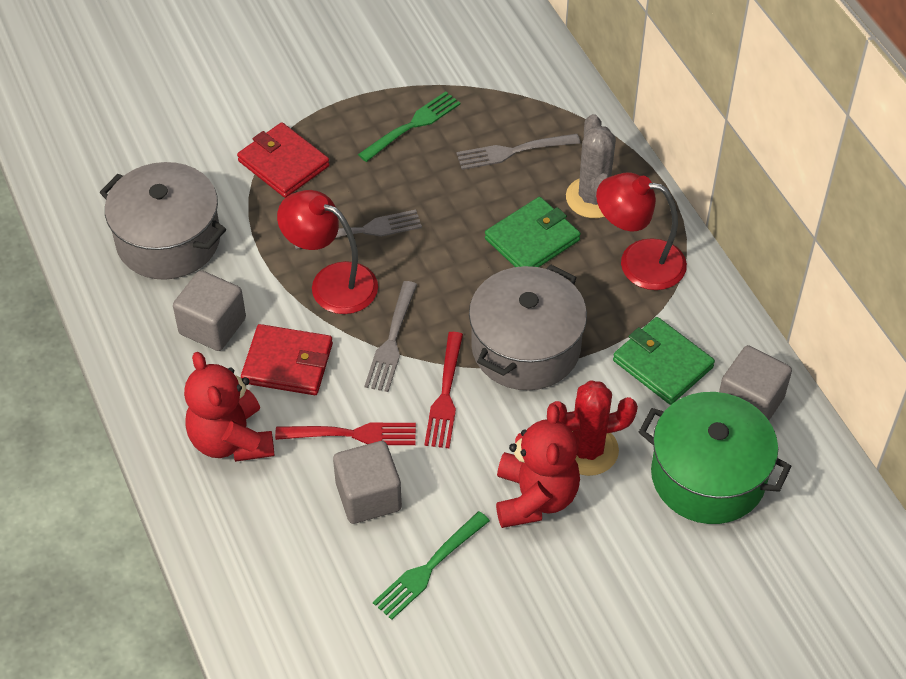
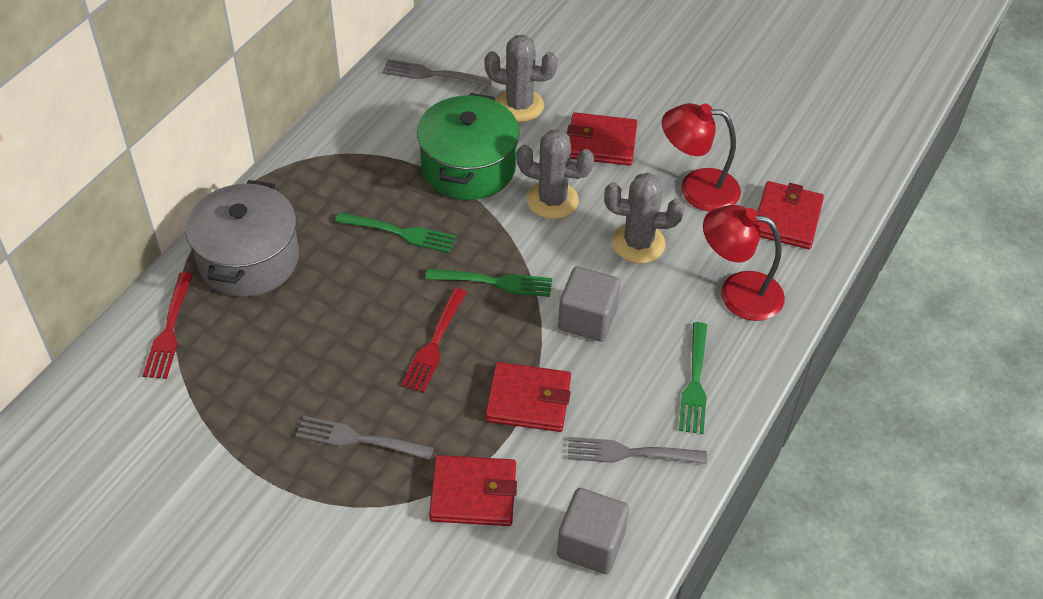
green fork: [358,91,461,162] [373,511,490,620] = 2 -> [335,212,456,253] [426,269,552,297] [679,322,707,434] = 3
green wallet: [485,197,581,267] [613,317,715,405] = 2 -> none = 0
grey cactus: [566,114,616,218] = 1 -> [485,35,558,122] [517,129,594,219] [604,173,685,263] = 3
grey cube: [173,270,246,351] [333,441,402,524] [719,345,792,420] = 3 -> [557,488,629,574] [558,266,621,342] = 2
grey pot: [100,162,226,280] [469,265,587,390] = 2 -> [186,180,299,297] = 1
red cactus: [547,380,638,476] = 1 -> none = 0
red teddy bear: [184,352,274,462] [496,404,580,528] = 2 -> none = 0
red wallet: [237,122,330,198] [241,324,333,395] = 2 -> [429,455,517,526] [485,362,571,432] [567,113,637,166] [757,181,824,249] = 4

